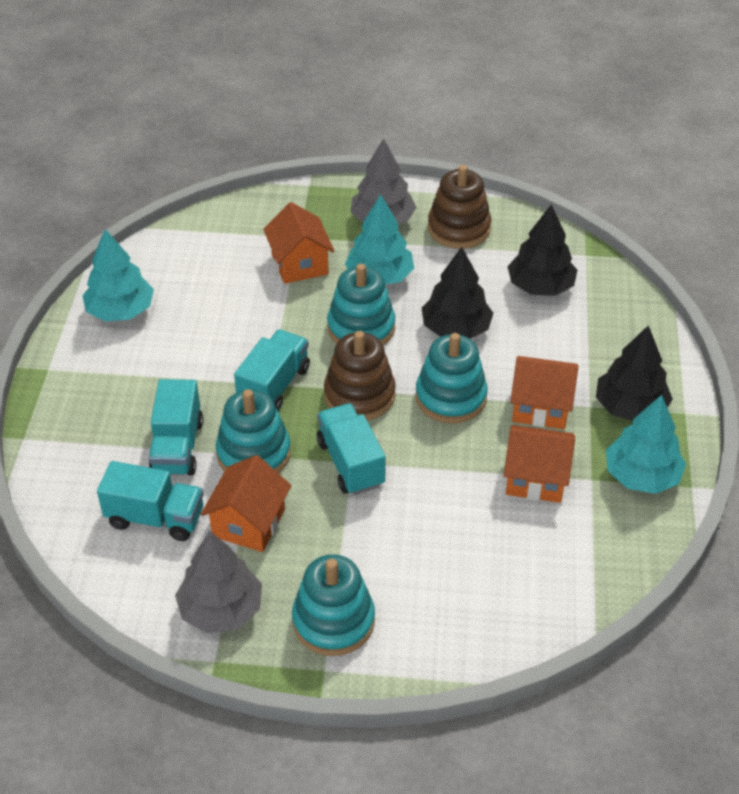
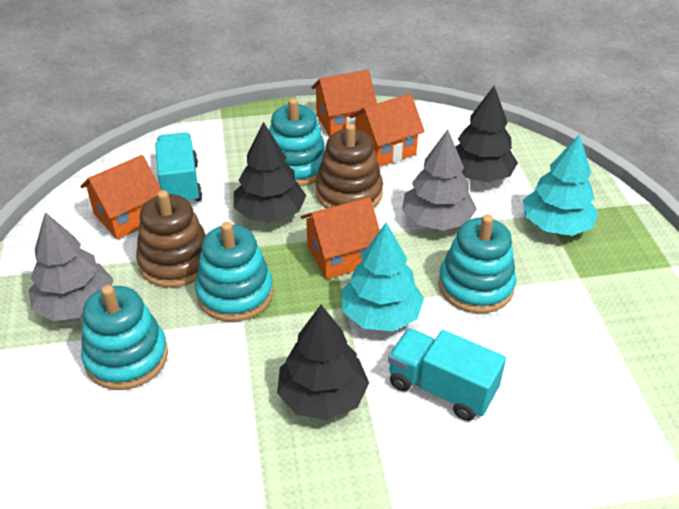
turquoise tree: [82,229,154,322] [345,194,414,285] [606,395,686,494] = 3 -> [341,222,424,331] [523,134,598,236] = 2
turquoise truck: [97,461,204,541] [148,379,203,476] [234,329,310,411] [317,403,386,495] = 4 -> [155,132,202,204] [388,328,506,421] = 2

